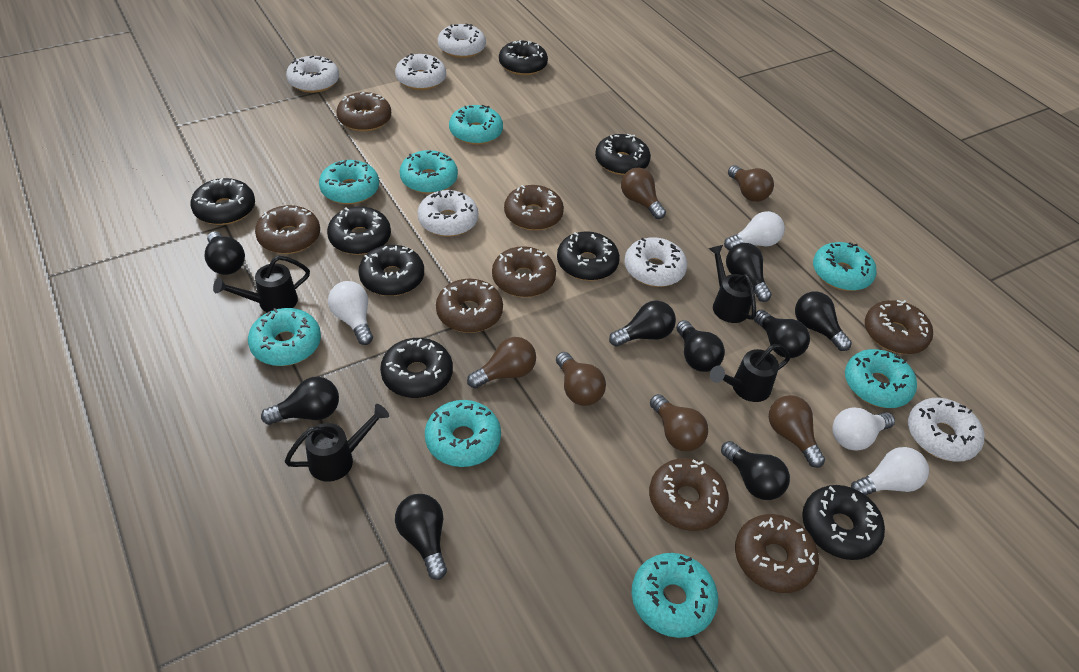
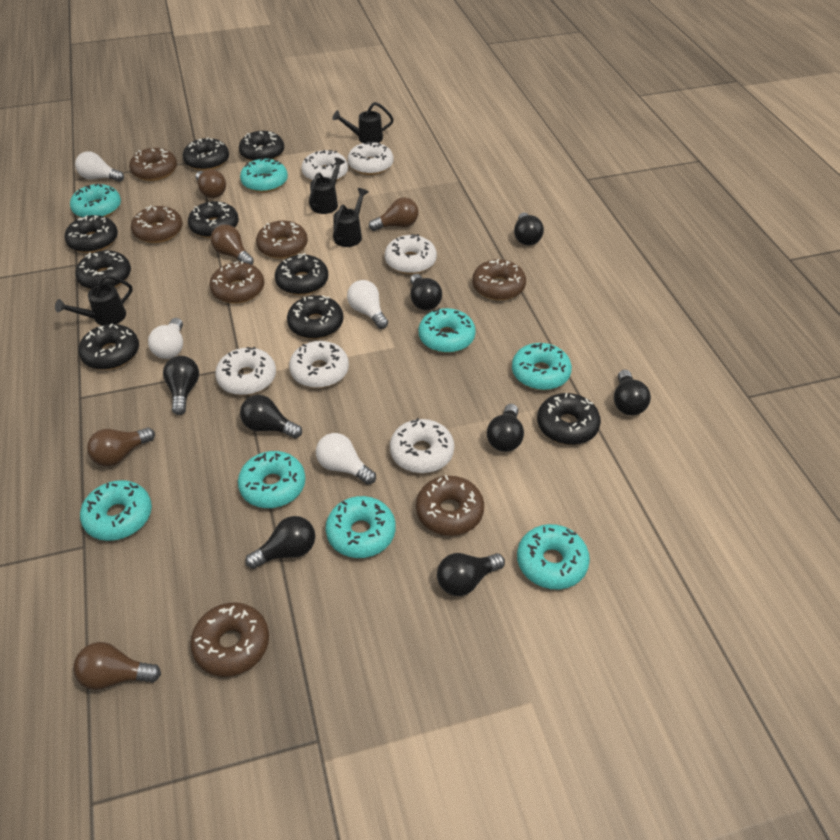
black donut: [191,178,255,225] [327,206,391,255] [359,245,424,296] [380,338,453,398] [499,40,548,75] [557,231,620,281] [595,134,651,175] [802,485,885,560] = 8 -> [65,215,118,253] [75,250,131,289] [78,324,139,370] [183,137,229,171] [188,201,239,238] [239,131,284,161] [275,253,328,295] [287,295,343,339] [537,393,601,445] = 9
black light bulb: [205,231,245,275] [261,377,339,425] [395,494,447,580] [609,300,676,347] [676,320,725,372] [721,441,790,500] [726,243,772,302] [754,309,810,358] [795,292,852,351] = 9 -> [163,356,199,415] [240,395,302,438] [245,516,315,569] [410,274,442,310] [437,553,505,596] [487,404,524,452] [514,213,544,245] [614,370,651,415] = 8
brown donut: [255,205,320,254] [336,92,391,132] [436,279,503,333] [492,246,556,297] [504,185,564,231] [649,458,729,531] [735,514,819,593] [865,300,933,354] = 8 -> [129,148,177,181] [131,205,183,243] [190,602,269,677] [209,261,264,303] [256,221,308,259] [416,475,484,536] [472,259,526,300] = 7
brown light bulb: [467,337,536,388] [556,352,606,406] [621,168,666,219] [650,394,708,451] [728,165,774,202] [769,395,825,468] = 6 -> [73,642,161,690] [87,428,155,466] [196,169,226,198] [211,224,254,265] [369,197,418,231] = 5

